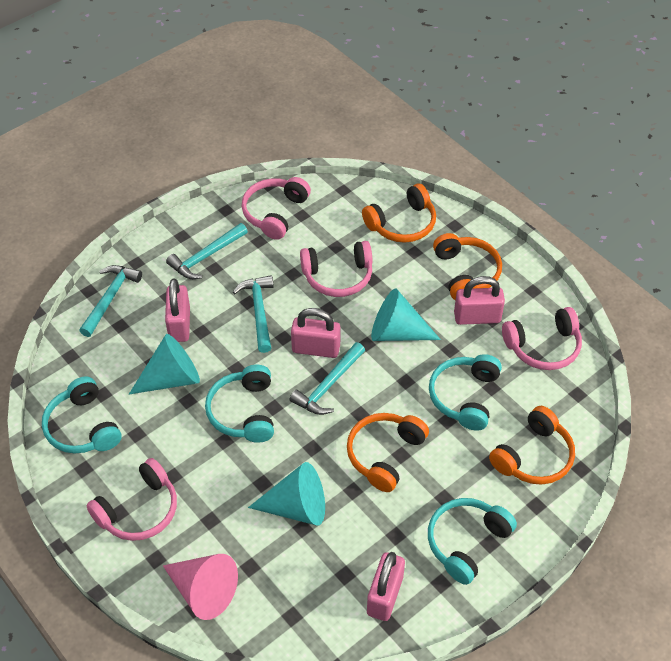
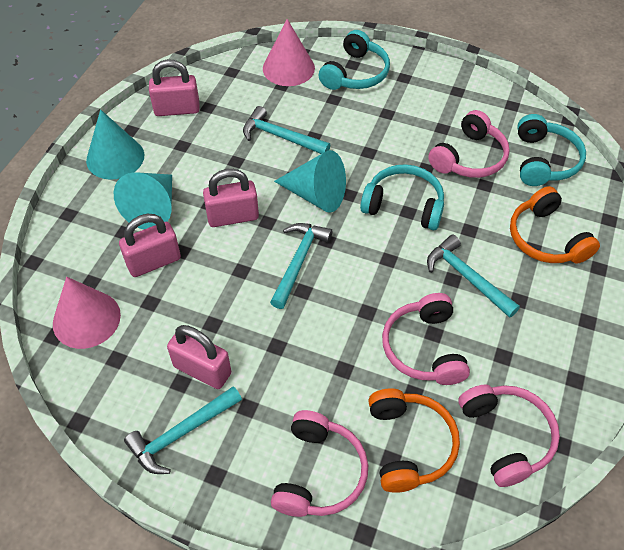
orange headphones: [347,413,429,492] [362,184,436,243] [433,233,502,300] [489,406,575,485] = 4 -> [368,388,460,493] [510,186,600,264] = 2
pink cone: [163,554,238,620] = 1 -> [53,277,121,349] [263,19,315,86] = 2
turquoise headphones: [42,376,122,454] [205,365,274,443] [428,498,517,585] [429,354,502,431] = 4 -> [319,30,390,90] [360,164,444,230] [517,114,586,186] = 3

